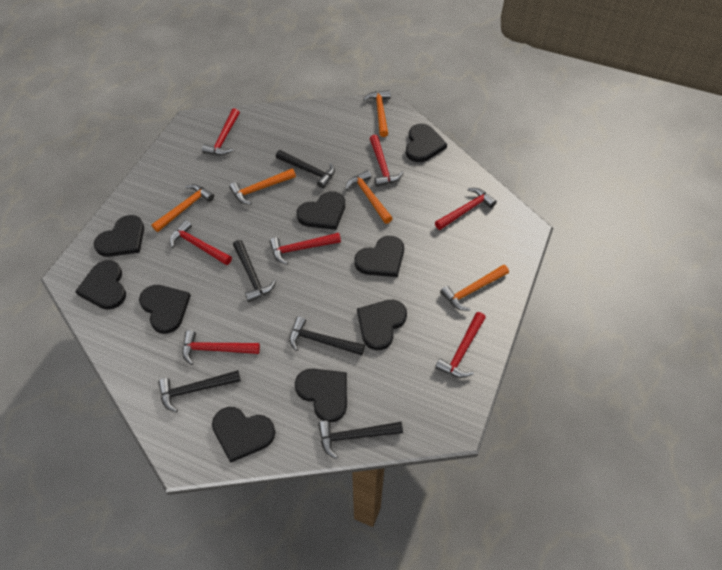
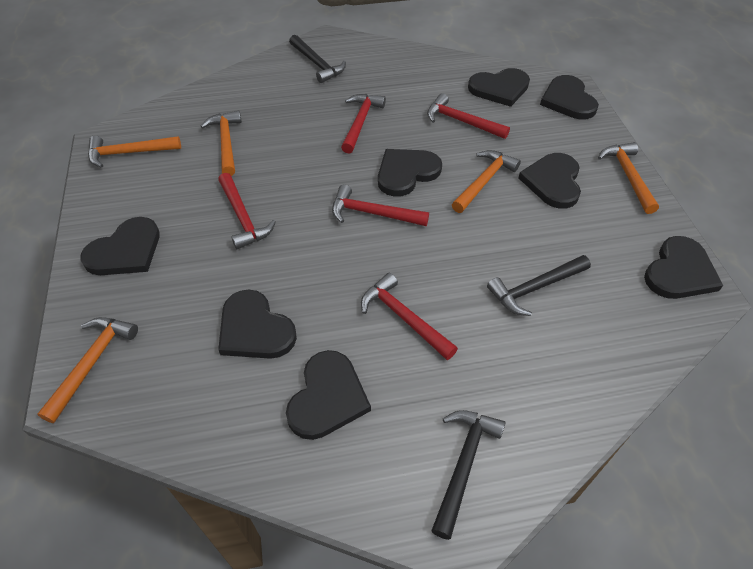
black hammer: [158,370,241,412] [233,240,276,302] [276,150,335,188] [289,316,365,355] [318,421,403,459] = 5 -> [289,35,346,83] [431,410,506,540] [487,255,591,316] = 3
black heart: [75,260,126,310] [94,215,144,257] [139,285,191,334] [212,407,275,463] [295,368,347,422] [297,191,345,230] [354,236,404,277] [357,300,407,350] [406,124,447,162] = 9 -> [80,217,160,275] [218,289,297,359] [286,350,371,440] [378,149,442,197] [468,68,530,107] [518,153,581,209] [540,75,599,120] [644,236,723,299] = 8
red hammer: [170,220,232,265] [182,330,260,365] [202,108,240,155] [269,233,341,265] [370,135,403,187] [435,188,497,230] [435,312,486,378] = 7 -> [218,173,276,249] [332,185,429,226] [341,94,386,154] [361,273,458,360] [427,93,510,139] = 5

